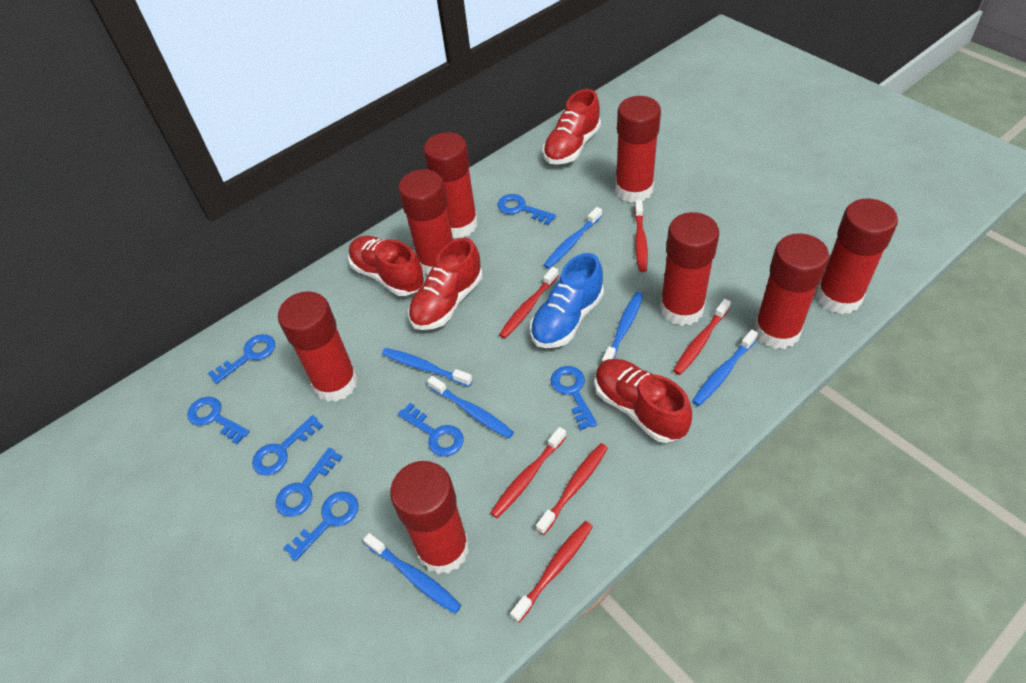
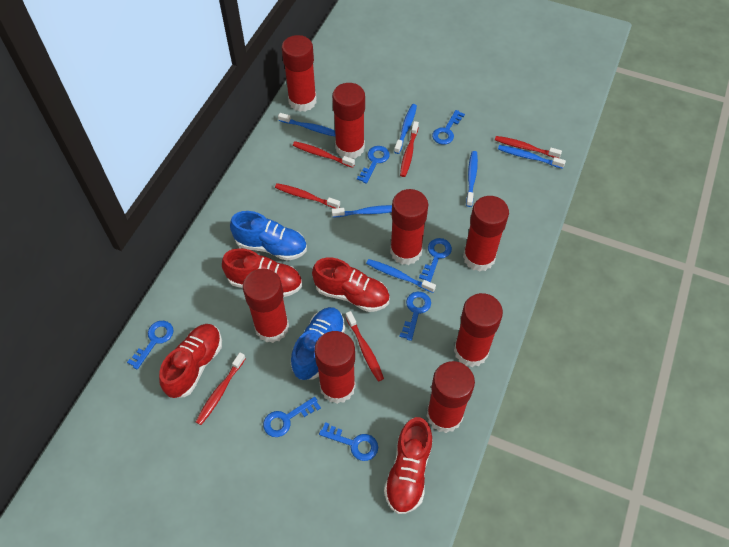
blue key: [187,397,250,444] [208,334,275,384] [252,415,323,476] [276,448,342,517] [283,491,359,561] [398,403,464,457] [498,194,556,225] [551,366,597,430] = 8 -> [127,321,173,370] [263,397,321,437] [319,422,378,461] [357,146,390,184] [399,292,431,341] [419,238,452,282] [432,110,465,145] = 7
blue shoe: [530,253,604,348] = 1 -> [230,211,307,261] [291,307,345,380] = 2

